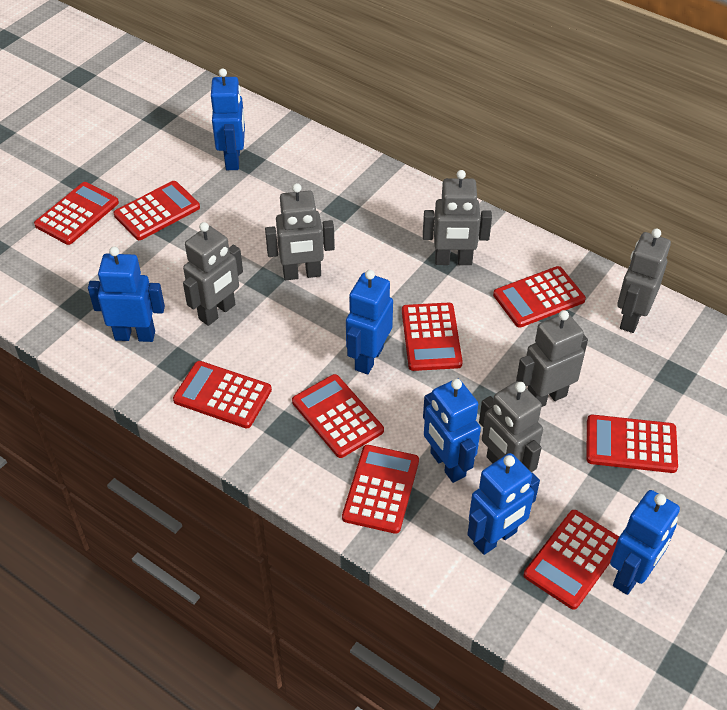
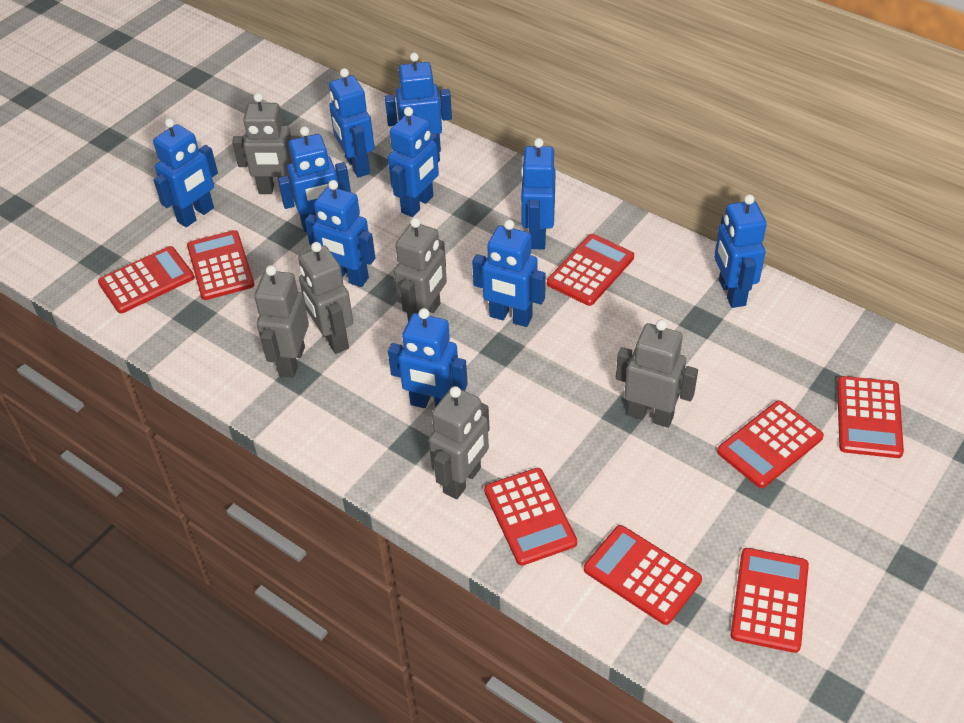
blue robot: [88,247,165,342] [211,68,245,170] [346,270,393,374] [423,379,481,483] [467,453,540,555] [610,490,680,595] = 6 -> [153,118,218,227] [278,126,351,232] [305,180,375,287] [329,68,375,177] [385,52,452,152] [388,107,440,217] [388,308,468,408] [472,220,546,327] [521,138,556,249] [714,194,767,308] = 10
red calculator: [34,182,119,245] [114,181,200,240] [173,361,272,429] [292,374,384,458] [342,445,419,534] [402,303,463,371] [493,266,586,327] [524,510,619,610] [586,414,678,473] = 9 -> [98,246,194,313] [187,230,254,300] [484,468,577,565] [547,234,634,306] [584,525,702,625] [717,401,824,488] [731,548,809,653] [837,376,904,458] = 8

